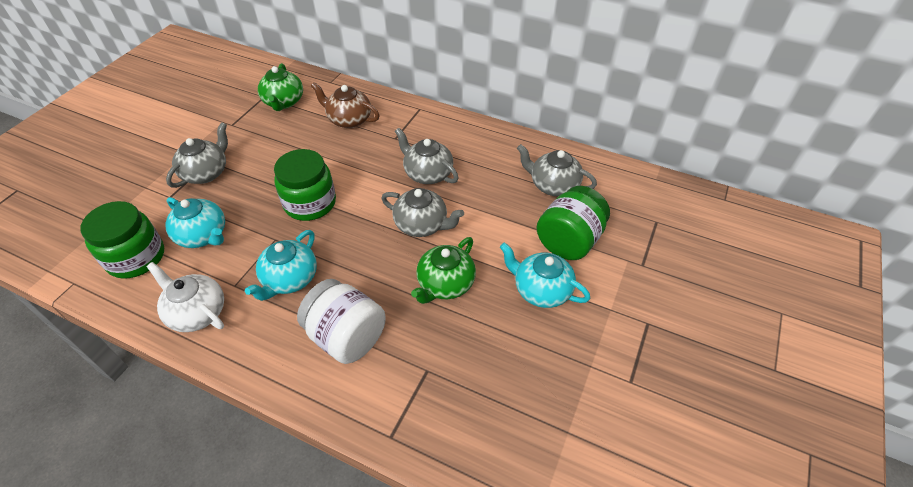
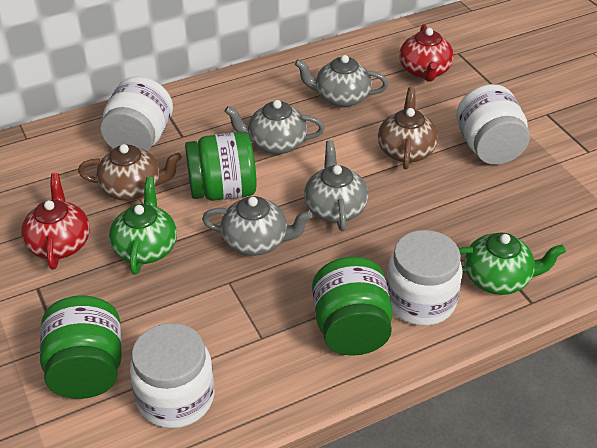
brown teapot: [311,82,380,128] = 1 -> [78,144,182,201] [378,87,438,169] = 2
red teapot: none = 0 -> [21,173,90,270] [399,24,454,82] = 2
turquoise teapot: [165,197,225,248] [245,230,317,301] [500,242,590,308] = 3 -> none = 0
white jar: [297,279,386,364] = 1 -> [100,76,173,151] [130,323,215,428] [386,230,463,326] [456,84,530,165] = 4
white teapot: [147,262,224,332] = 1 -> none = 0

